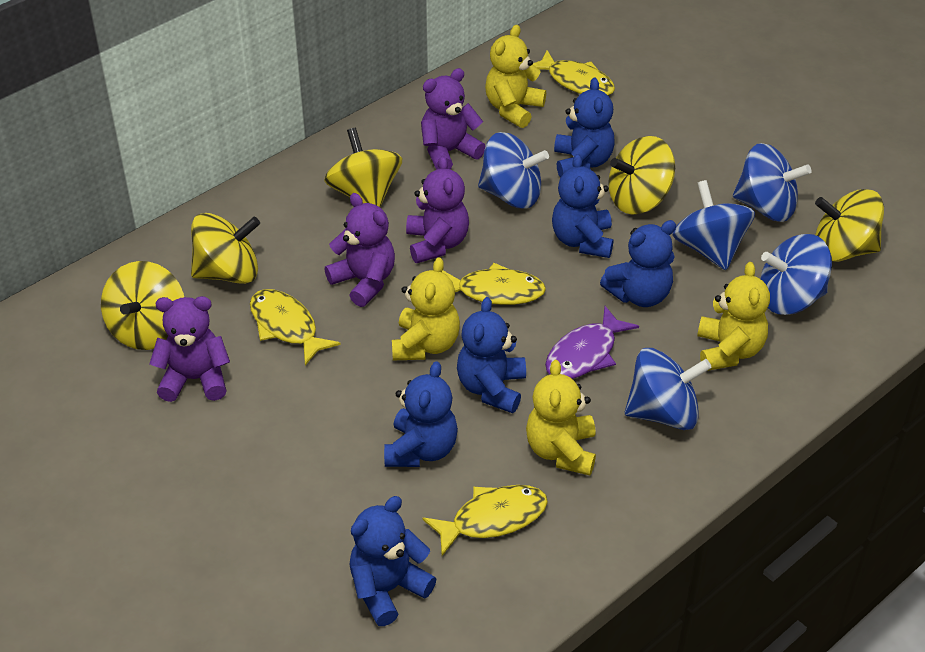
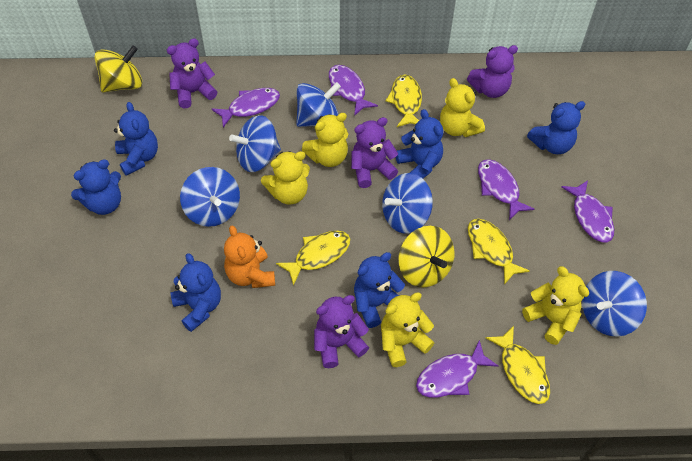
orange teddy bear: none = 0 -> [224,225,275,288] = 1
purple fish: [545,306,639,379] = 1 -> [212,88,280,127] [329,65,378,116] [416,340,498,398] [478,159,534,220] [561,180,614,242] = 5
yellow spinning top: [101,261,184,350] [191,213,260,284] [324,128,403,207] [608,136,675,215] [815,189,884,262] = 5 -> [94,45,143,93] [398,226,454,288] = 2
yellow teddy bear: [392,257,460,360] [485,25,546,128] [526,360,596,476] [697,262,770,371] = 4 -> [261,151,310,205] [302,113,348,167] [381,292,434,367] [440,78,485,137] [522,266,589,345] = 5

